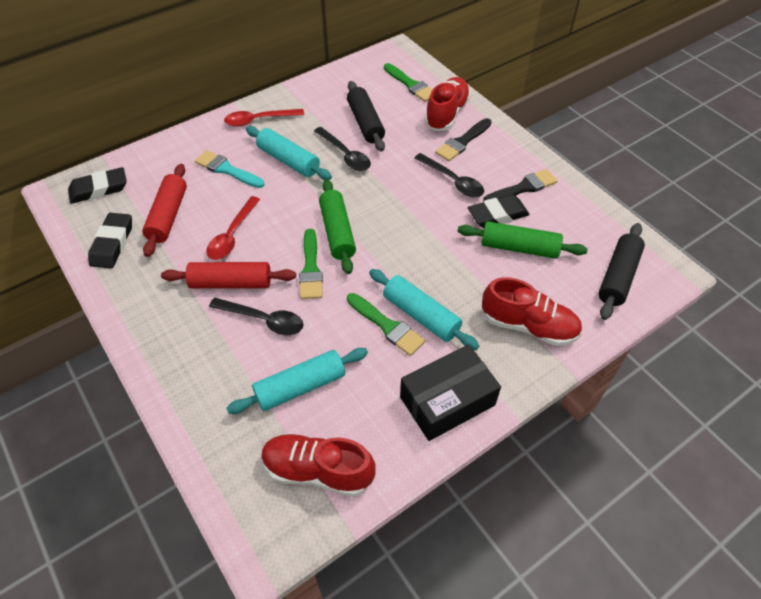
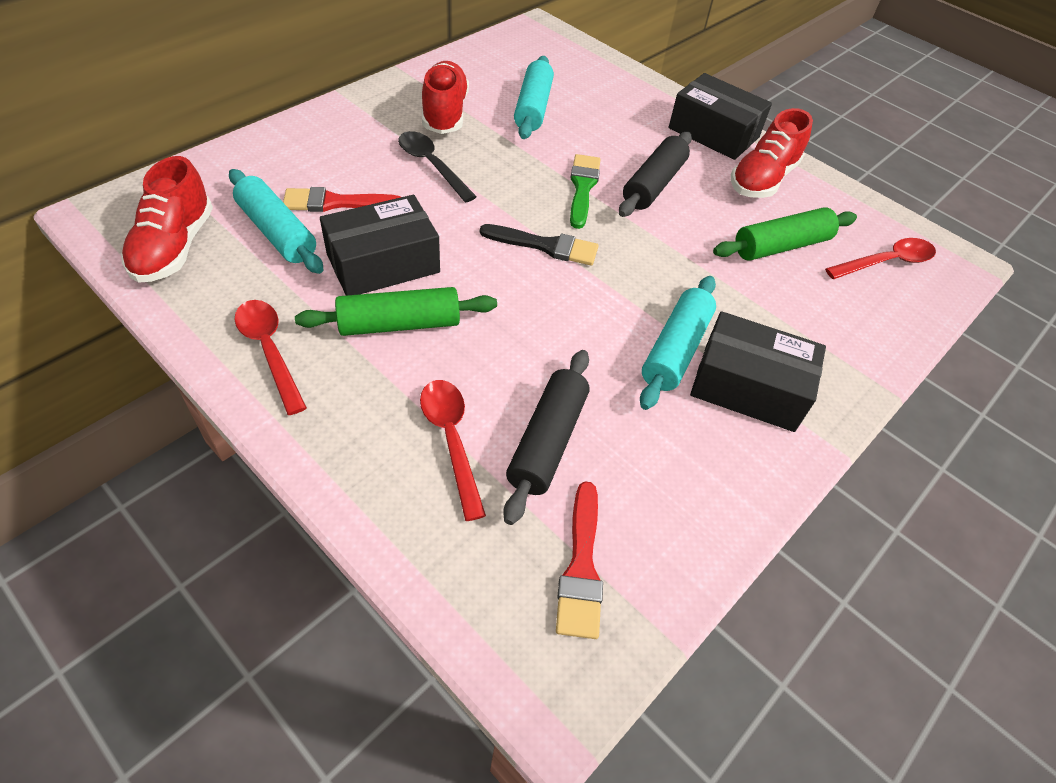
black box: [400,344,501,441] = 1 -> [320,195,440,296] [669,73,772,160] [690,311,826,432] = 3
black brush: [435,118,492,161] [483,169,558,201] = 2 -> [480,224,598,266] = 1
black eraser: [68,167,127,204] [88,213,132,269] [468,195,530,228] = 3 -> none = 0
black spoon: [209,298,304,335] [314,127,371,171] [415,153,484,197] = 3 -> [398,131,477,203] = 1
green brush: [299,229,323,299] [347,293,425,356] [384,63,432,102] = 3 -> [570,154,601,229] = 1
red brush: none = 0 -> [283,187,401,212] [556,481,603,639] = 2
red rolling pin: [142,164,187,257] [161,262,296,288] = 2 -> none = 0
red spoon: [206,196,260,260] [224,109,304,127] = 2 -> [234,300,307,415] [420,380,486,521] [825,238,936,279] = 3
turquoise brush: [195,150,264,188] = 1 -> none = 0

